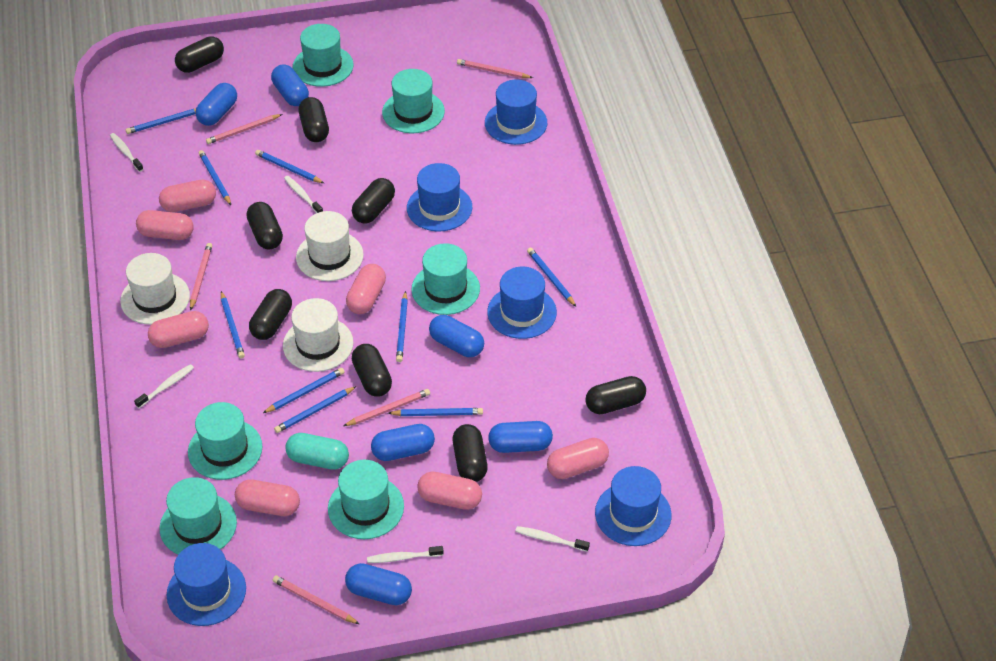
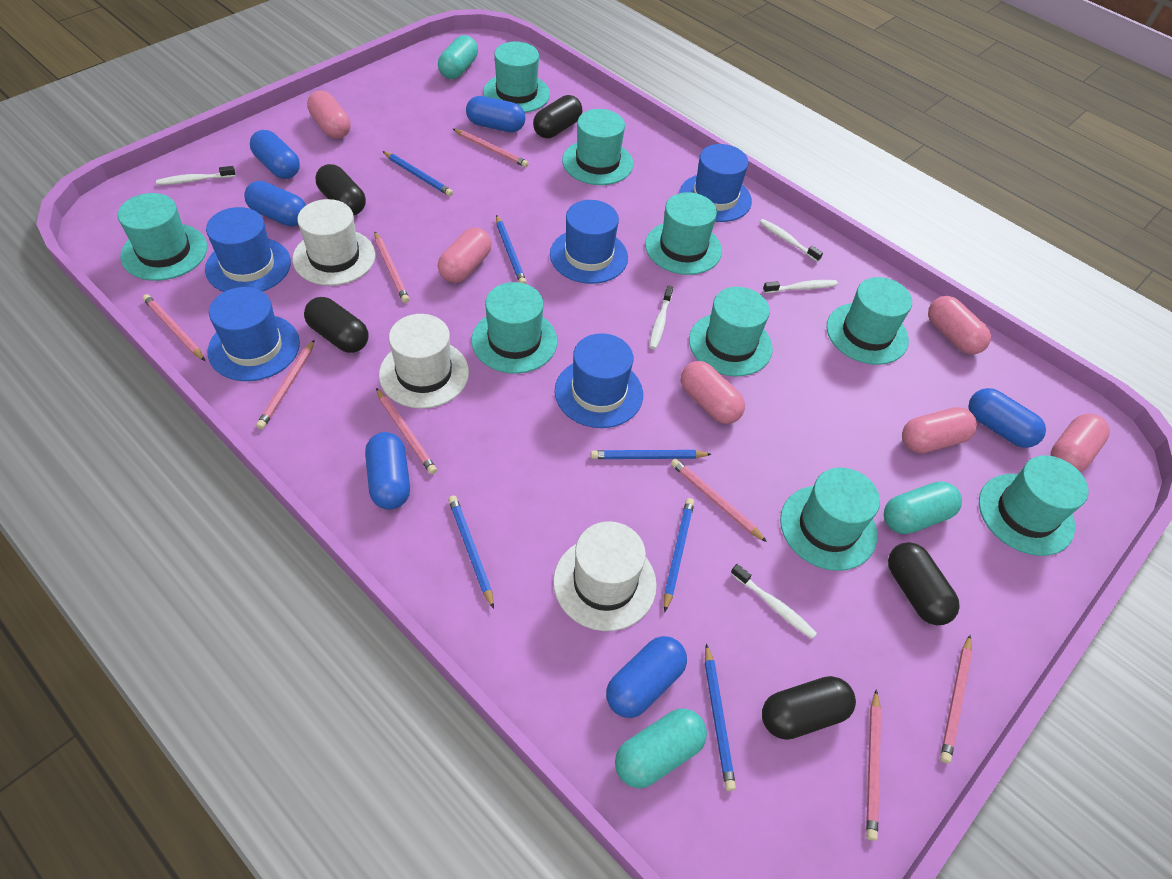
black capsule: [175,36,224,73] [246,202,283,250] [249,289,292,340] [299,97,329,142] [352,178,395,224] [352,344,392,397] [453,424,488,482] [585,376,646,414] = 8 -> [304,297,368,353] [315,164,366,215] [533,95,582,138] [762,676,856,740] [888,542,960,625] = 5
blue pencil: [126,109,196,134] [199,150,231,205] [221,291,245,359] [255,150,324,183] [263,368,345,413] [274,386,356,433] [388,408,483,416] [396,291,408,362] [527,248,576,306] = 9 -> [383,151,453,196] [448,495,494,609] [496,215,526,284] [590,450,711,459] [664,498,694,613] [705,643,736,791] = 6
pink capsule: [136,210,194,240] [148,311,209,348] [159,180,216,212] [235,480,300,516] [346,264,386,314] [417,472,482,510] [547,438,609,479] = 7 -> [307,91,351,139] [438,227,492,283] [681,361,745,424] [902,407,977,454] [928,296,991,354] [1050,414,1110,472] = 6
pink pencil: [190,243,212,311] [206,114,282,144] [273,575,359,624] [343,389,430,426] [457,59,533,78] = 5 -> [143,294,205,361] [256,340,315,429] [374,231,409,303] [376,388,437,474] [453,129,529,167] [671,459,767,542] [866,689,881,841] [940,635,972,764] = 8
turquoise capsule: [285,433,349,470] = 1 -> [438,35,478,79] [615,708,707,788] [884,481,962,534] = 3
turquoise hat: [159,477,237,555] [188,402,263,480] [292,24,354,87] [328,460,404,539] [382,69,445,133] [411,243,480,315] = 6 -> [118,193,207,281] [471,282,557,374] [483,42,550,113] [562,109,633,185] [645,192,722,275] [689,287,773,376] [780,467,880,571] [827,277,912,365] [979,455,1088,556] = 9

